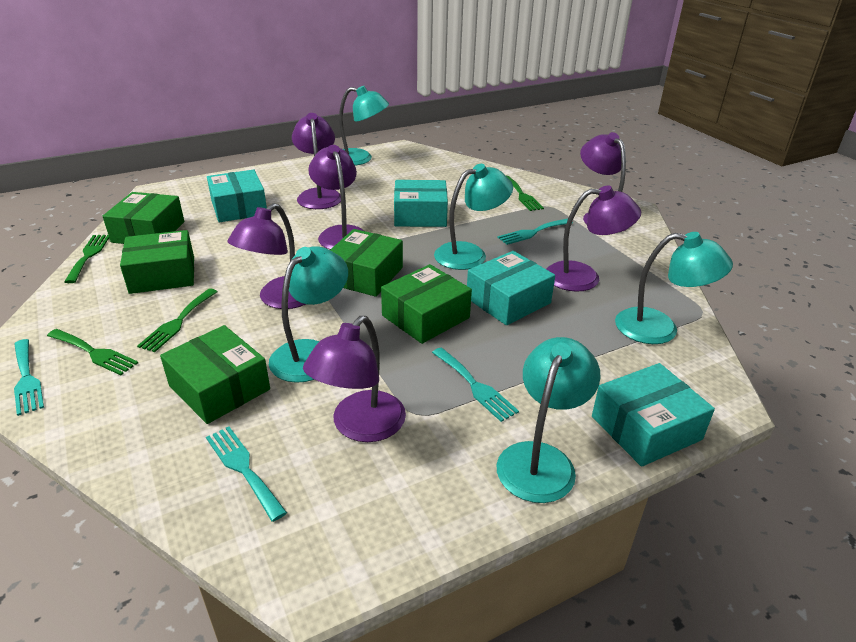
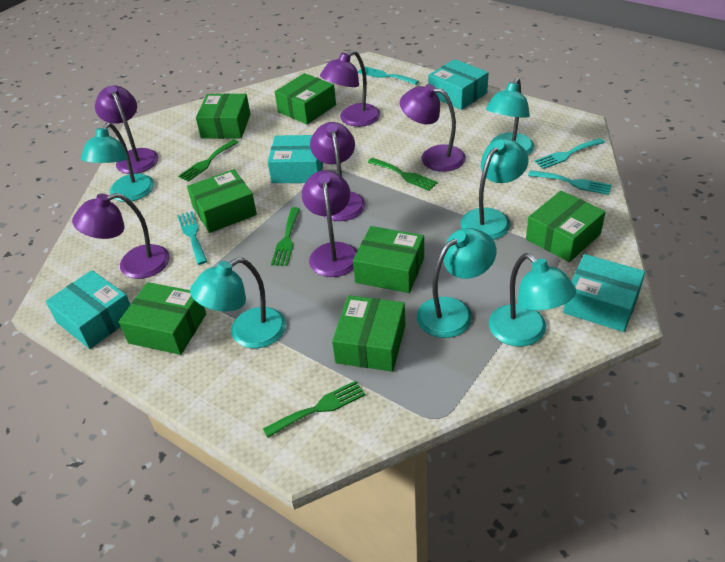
green box: [103,192,184,244] [120,230,194,294] [160,325,270,424] [330,229,403,297] [381,264,472,344] = 5 -> [119,282,206,355] [187,169,257,233] [196,93,251,139] [275,73,336,124] [332,295,405,372] [353,226,424,293] [526,191,606,262] = 7
turquoise lamp: [269,246,348,383] [339,86,389,165] [434,164,513,270] [497,337,601,503] [615,232,733,344] = 5 -> [81,123,154,202] [190,258,286,348] [416,228,496,338] [461,139,529,240] [486,78,534,155] [489,253,576,347] = 6

